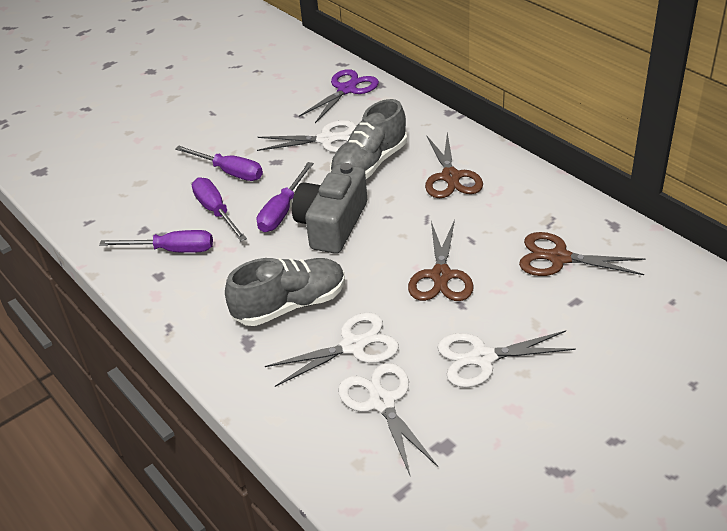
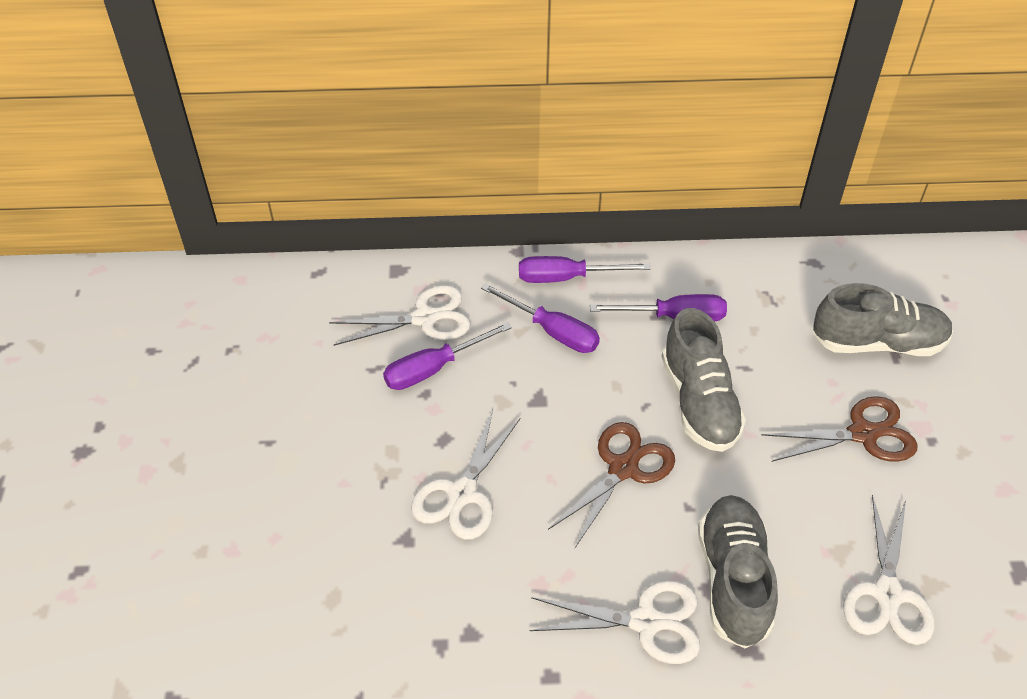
brown scissors: [408,220,474,301] [425,132,483,198] [519,232,645,276] = 3 -> [548,422,675,548] [762,396,917,462] = 2
grey camera: [292,163,367,254] = 1 -> none = 0
grey shoe: [225,258,345,326] [330,99,407,179] = 2 -> [662,308,746,452] [698,495,778,648] [813,283,953,356] = 3
purple scissors: [299,69,379,123] = 1 -> none = 0

